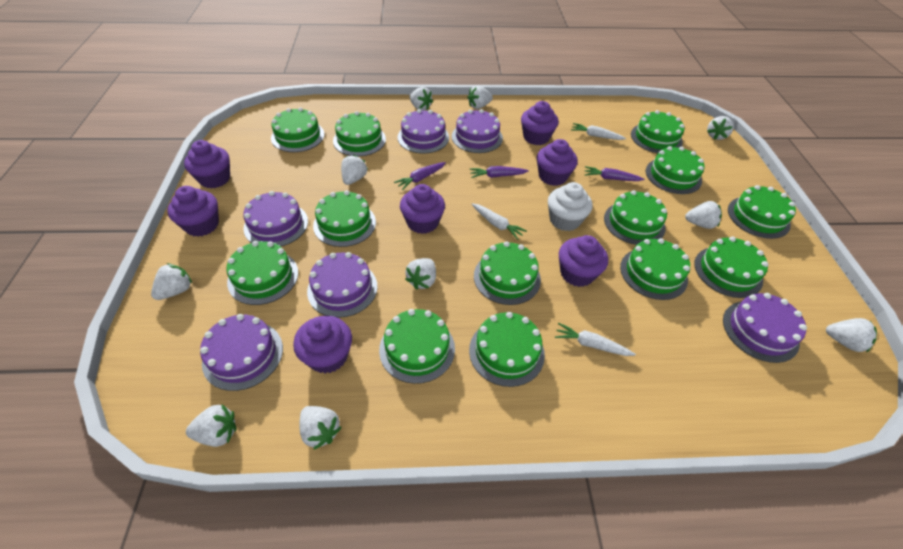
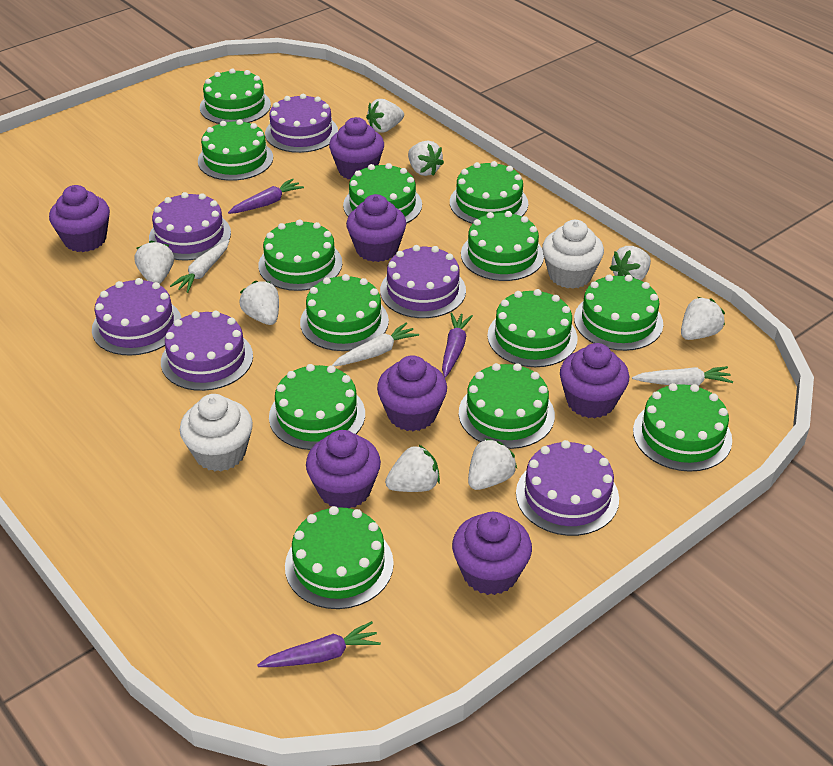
white cupcake: [548,182,593,231] = 1 -> [180,394,253,472] [542,220,604,289] = 2
white strawberry: [151,263,192,300] [186,404,237,447] [299,406,341,450] [341,155,368,185] [405,258,436,290] [409,87,433,110] [467,86,493,109] [685,201,722,229] [707,116,734,140] [826,318,877,353] = 10 -> [135,241,174,284] [239,281,279,325] [366,99,404,133] [385,444,440,492] [408,141,444,176] [468,438,517,490] [610,246,651,280] [681,297,725,340] = 8

